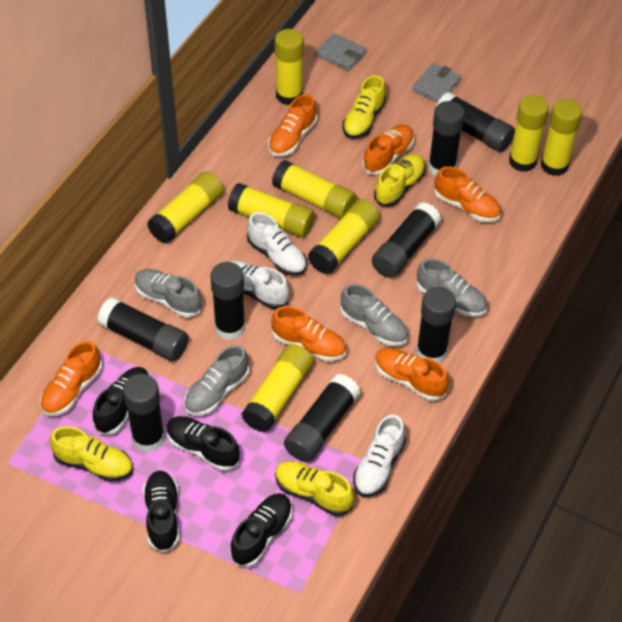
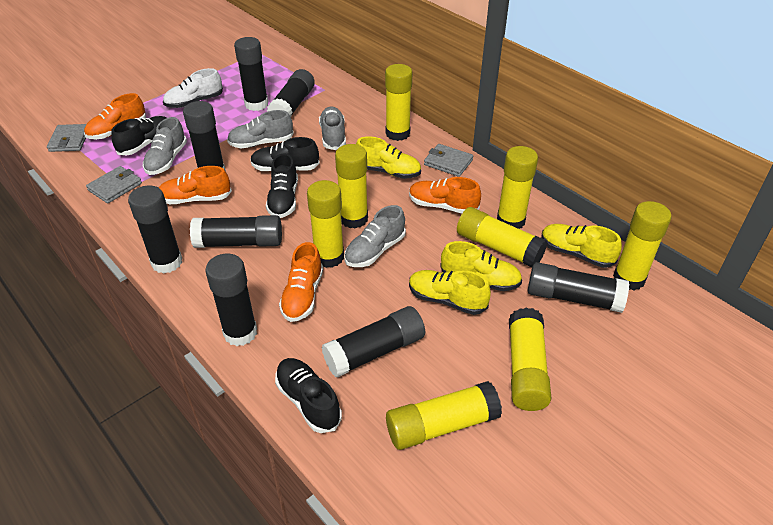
grey wallet: [316,33,366,71] [412,63,461,103] = 2 -> [47,124,86,152] [86,166,142,204] [424,144,473,177] = 3
orange shoe: [40,341,102,416] [268,94,317,157] [271,306,347,361] [363,124,414,175] [375,348,449,401] [435,166,501,222] = 6 -> [84,93,146,139] [159,166,232,204] [279,242,323,322] [409,177,481,213] = 4
white shoe: [229,260,289,309] [247,212,307,276] [353,415,406,497] = 3 -> [163,68,223,108] = 1

